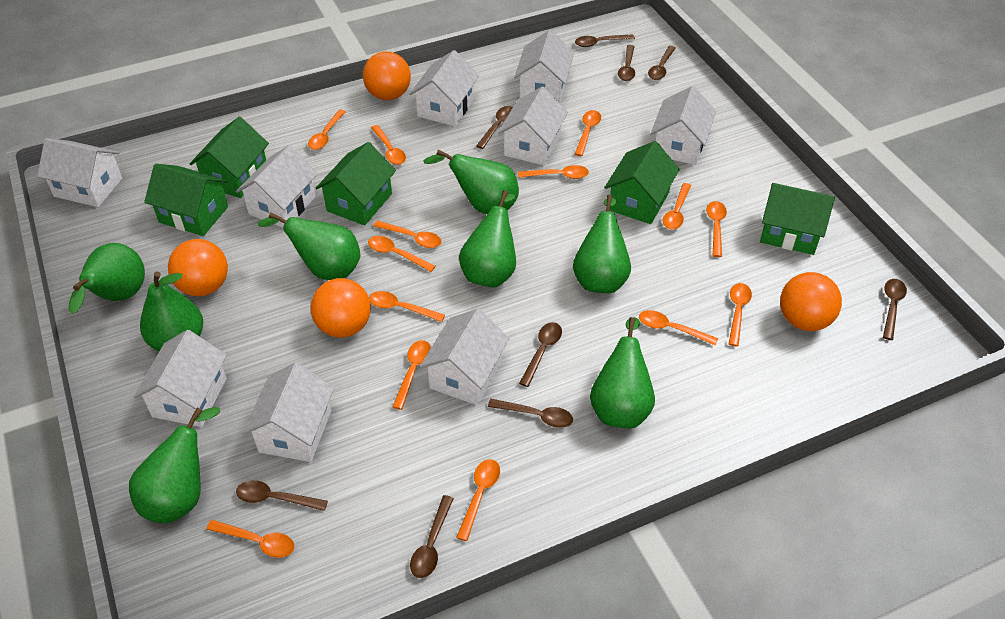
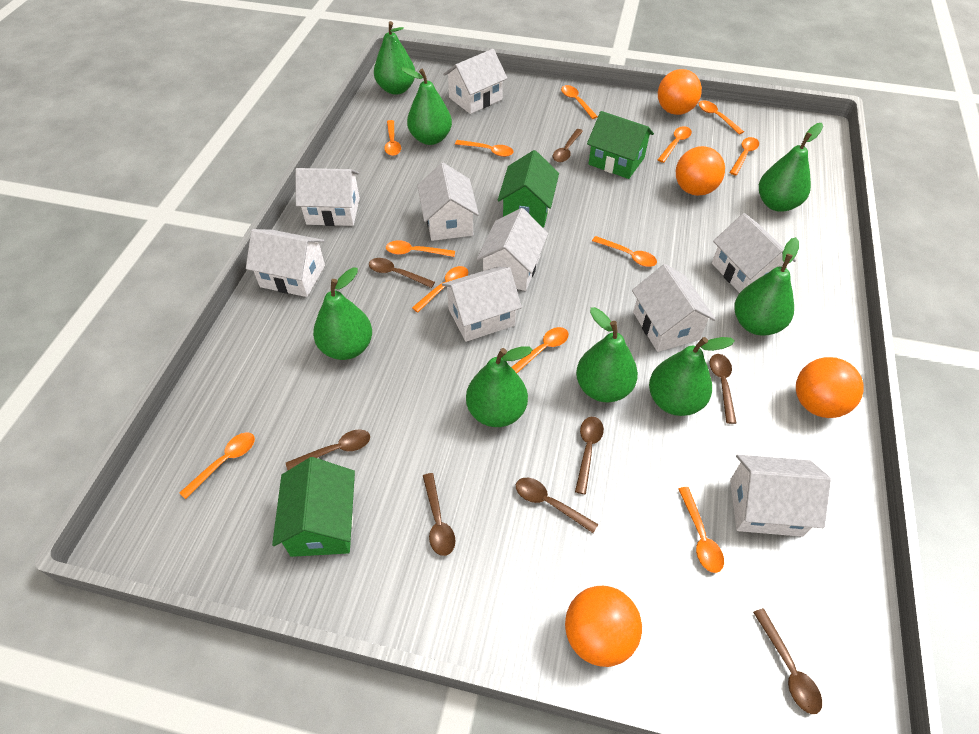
brown spoon: [236,480,328,511] [410,495,454,578] [476,106,513,149] [488,399,573,428] [519,322,562,387] [575,34,635,47] [618,45,635,81] [648,46,676,80] [883,279,907,340] = 9 -> [286,429,370,470] [369,258,435,288] [423,473,455,556] [516,478,598,533] [553,129,583,162] [575,417,604,494] [710,354,736,424] [753,608,822,714] = 8
green house: [144,164,228,236] [190,117,269,198] [316,142,396,225] [604,141,680,224] [760,183,835,255] = 5 -> [272,457,355,557] [498,150,559,227] [587,111,654,179] = 3
orange spoon: [206,520,295,558] [308,109,346,150] [368,236,436,272] [369,291,445,322] [371,125,406,165] [373,220,441,248] [393,340,431,410] [456,459,500,541] [518,165,589,179] [575,110,601,156] [639,310,718,346] [663,183,691,229] [706,201,727,257] [729,283,752,346] = 14 -> [179,432,255,499] [384,120,401,156] [386,240,455,257] [412,266,468,312] [455,140,514,157] [511,327,569,373] [561,85,598,119] [592,236,657,267] [658,126,692,163] [678,487,724,573] [699,101,744,135] [729,137,759,175] = 12

